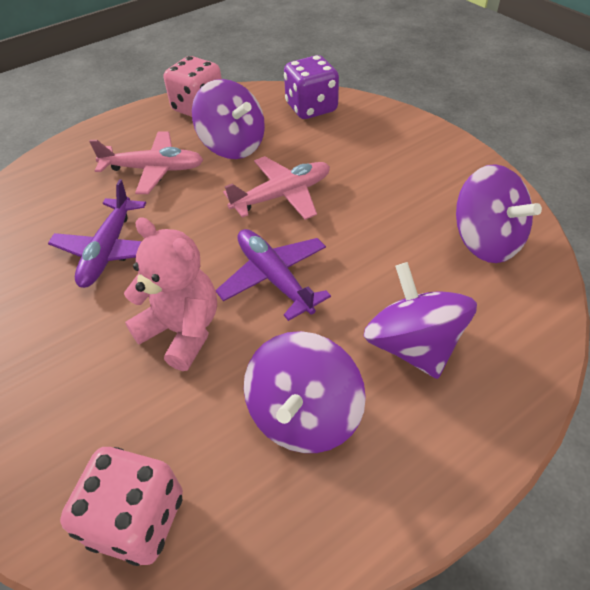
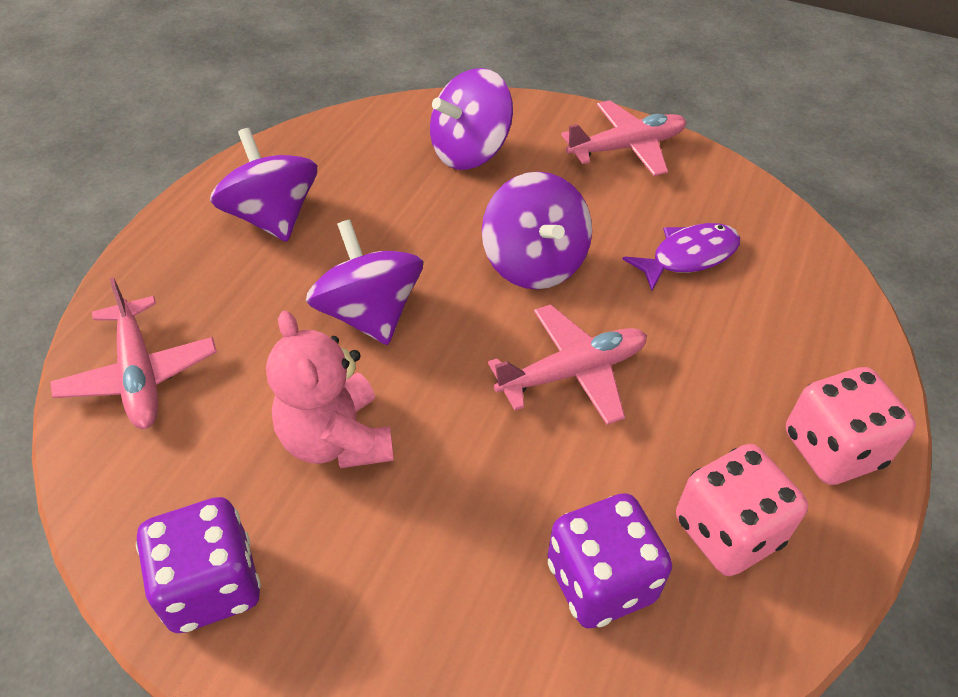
pink plane: [89,131,203,194] [223,156,330,220] = 2 -> [50,278,217,429] [488,304,647,425] [561,100,686,176] = 3
purple dice: [284,55,339,119] = 1 -> [136,497,261,633] [547,493,672,629] = 2
purple fish: none = 0 -> [622,223,740,291] = 1
purple plane: [48,179,146,288] [216,229,331,321] = 2 -> none = 0

